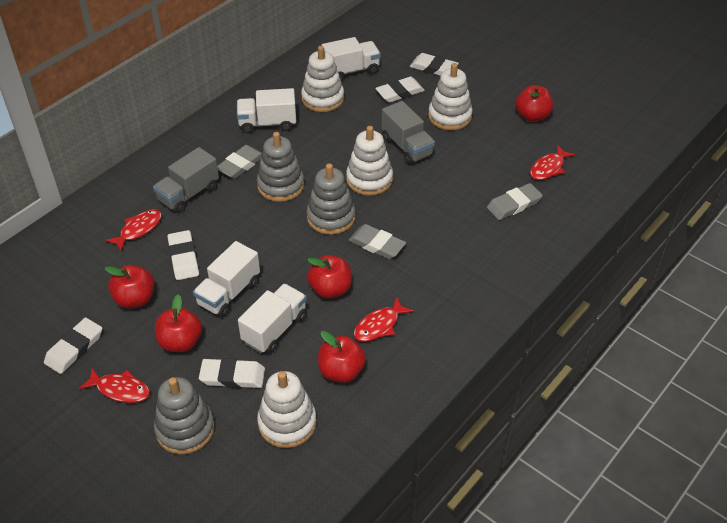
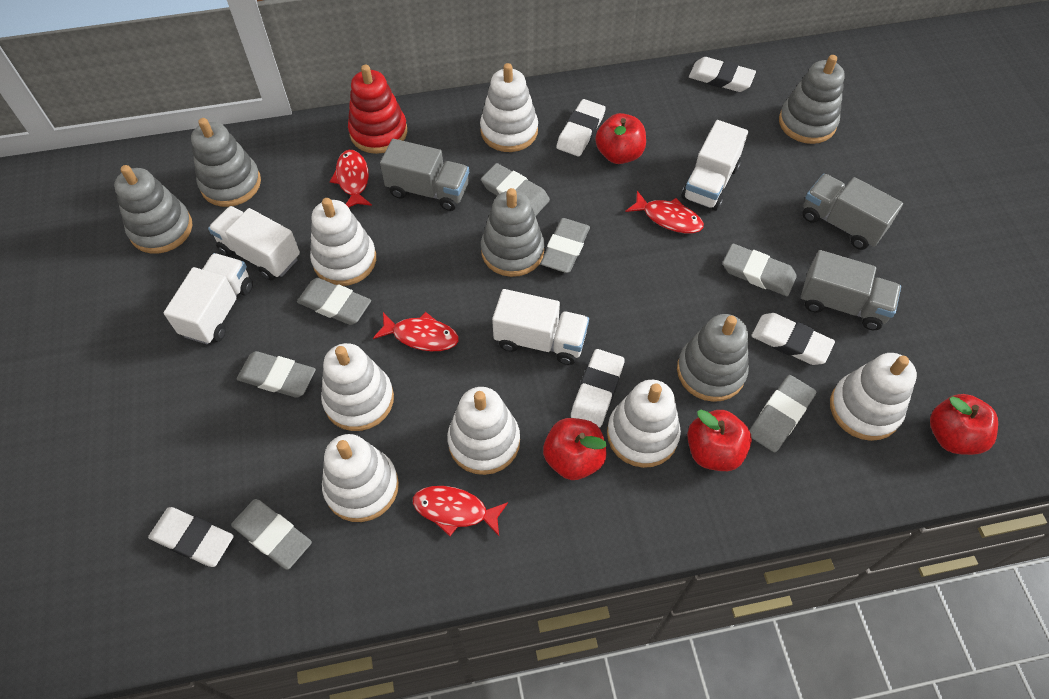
grey eraser: [217,145,262,179] [349,224,406,259] [487,183,543,220] = 3 -> [231,499,312,570] [237,351,316,398] [297,278,371,325] [481,163,550,216] [540,218,590,273] [723,243,797,296] [749,375,816,452] = 7
grey stacking toy: [154,377,215,454] [257,132,304,202] [307,163,355,235] = 3 -> [114,165,192,254] [191,118,261,207] [481,188,544,277] [677,314,749,402] [779,55,845,144] = 5
grey truck: [153,147,219,213] [382,101,435,165] = 2 -> [380,139,469,211] [801,250,901,330] [802,174,903,250] = 3
red apple: [105,265,155,309] [155,294,202,352] [307,255,352,299] [318,331,366,383] [515,85,553,122] = 5 -> [543,418,607,480] [595,113,646,164] [687,410,752,471] [930,394,998,455] = 4
red stacking toy: none = 0 -> [348,65,407,154] = 1
white stacking toy: [257,371,317,448] [301,46,344,112] [346,126,393,196] [428,63,473,130] = 4 -> [310,198,376,286] [321,343,394,431] [322,434,399,522] [447,387,520,475] [480,63,538,152] [607,380,681,468] [830,353,917,441] = 7

